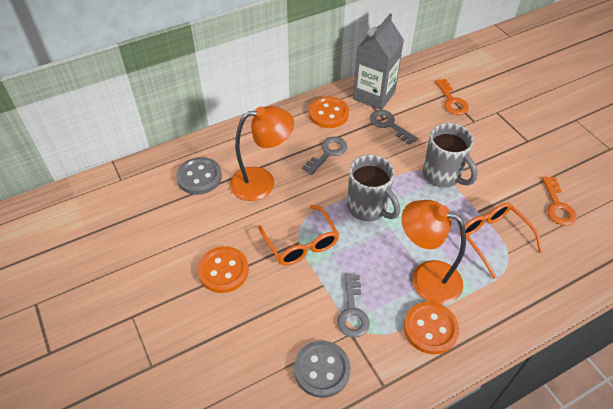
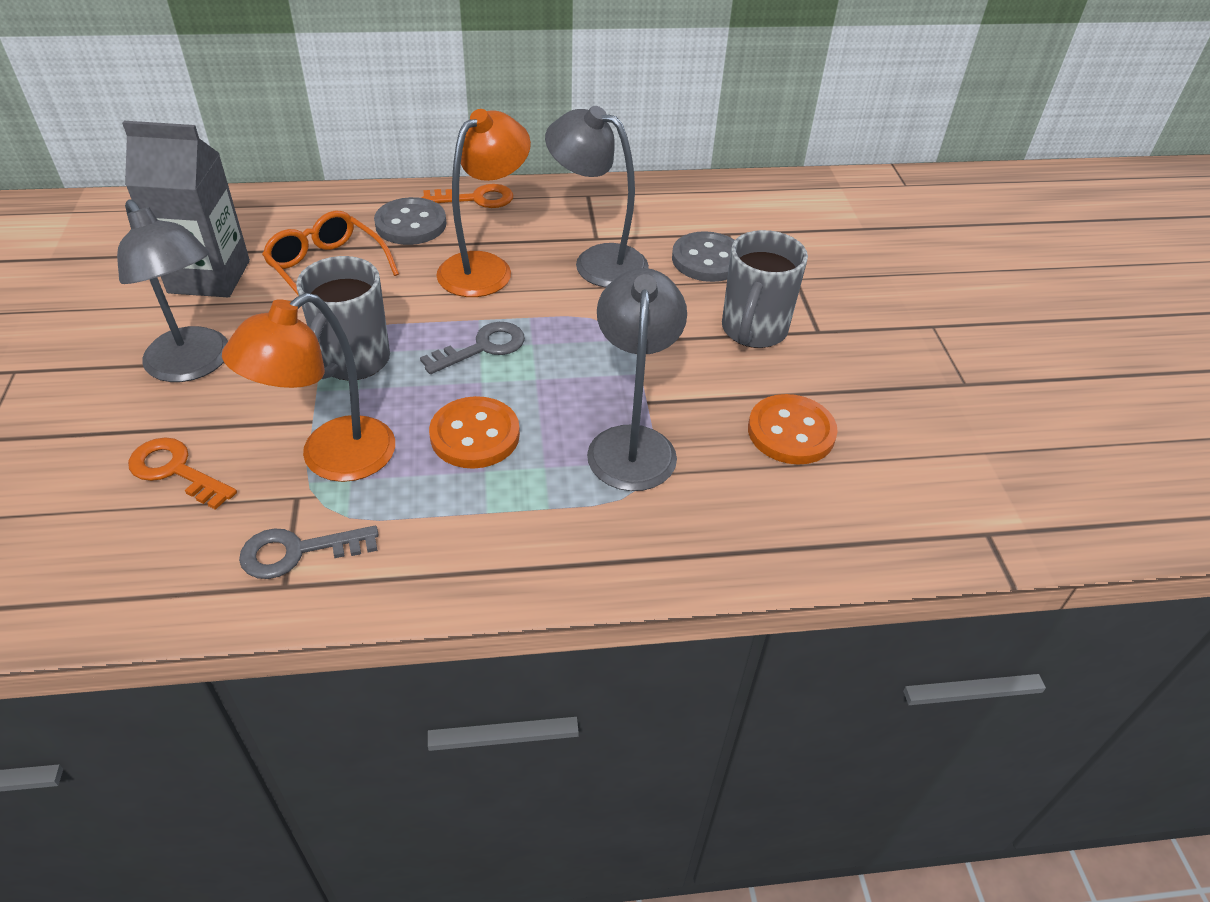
grey key: [302,137,347,175] [337,274,370,337] [370,110,418,145] = 3 -> [239,526,379,579] [420,322,525,374] = 2
grey lamp: none = 0 -> [117,200,228,382] [545,106,649,287] [587,268,687,491] = 3
orange button: [198,246,249,293] [309,96,349,128] [404,302,459,354] = 3 -> [429,396,520,469] [748,394,838,465] = 2
orange glasses: [258,205,339,265] [460,203,543,279] = 2 -> [262,211,399,296] = 1

